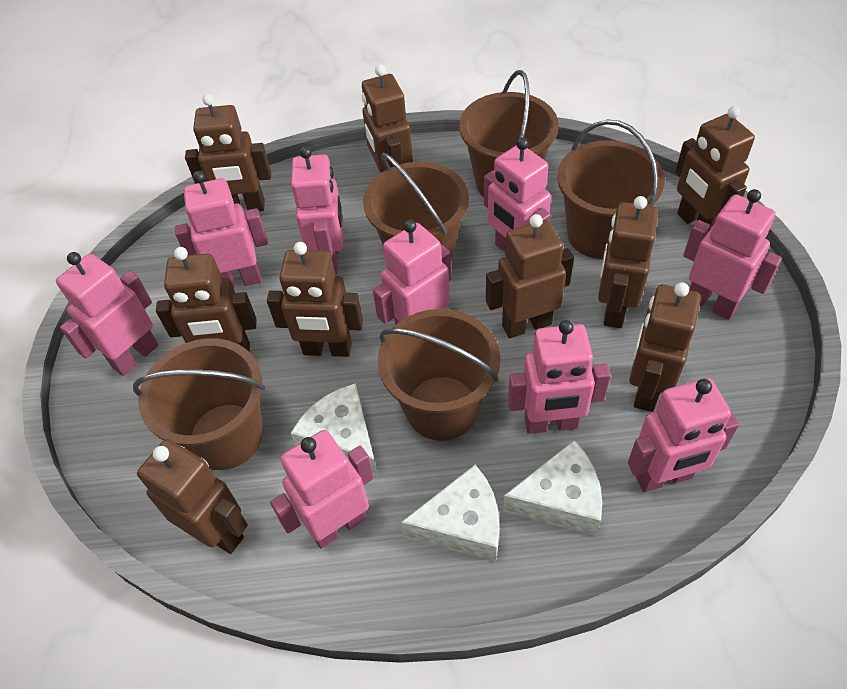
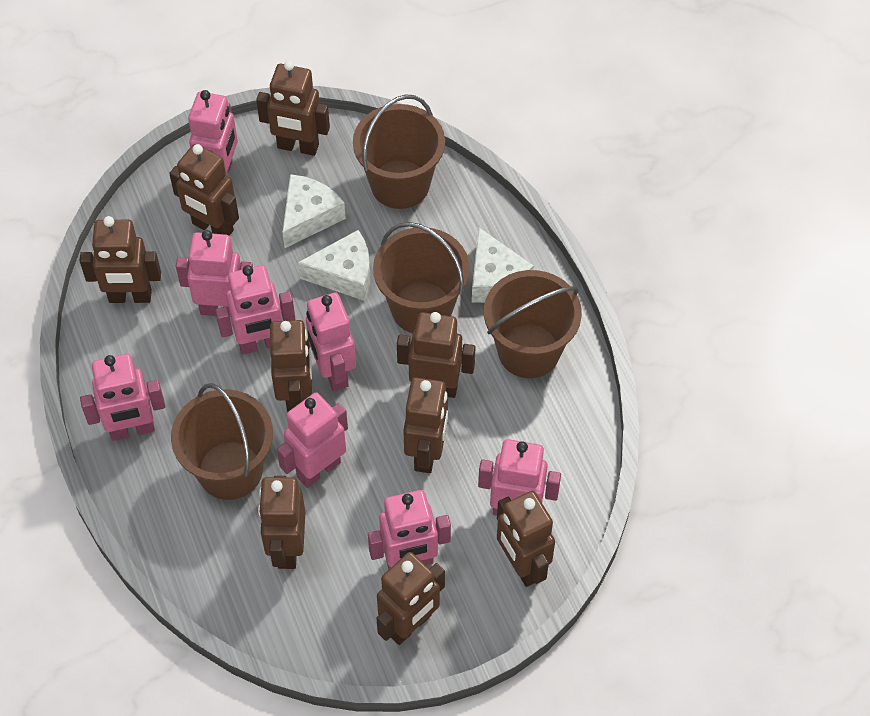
brown bucket: [133,338,265,470] [363,153,469,261] [378,309,500,441] [459,70,559,197] [557,119,665,259] = 5 -> [171,383,273,500] [353,94,445,209] [373,222,470,333] [484,270,582,378] = 4
pink robot: [56,252,158,376] [175,171,268,288] [270,430,374,548] [291,146,343,275] [373,220,451,325] [484,137,551,252] [508,320,611,434] [628,378,739,492] [683,189,782,320] = 9 -> [80,354,165,441] [176,230,253,316] [188,90,238,173] [215,265,295,355] [277,392,348,488] [306,292,356,391] [368,490,451,570] [478,439,561,516] = 8

